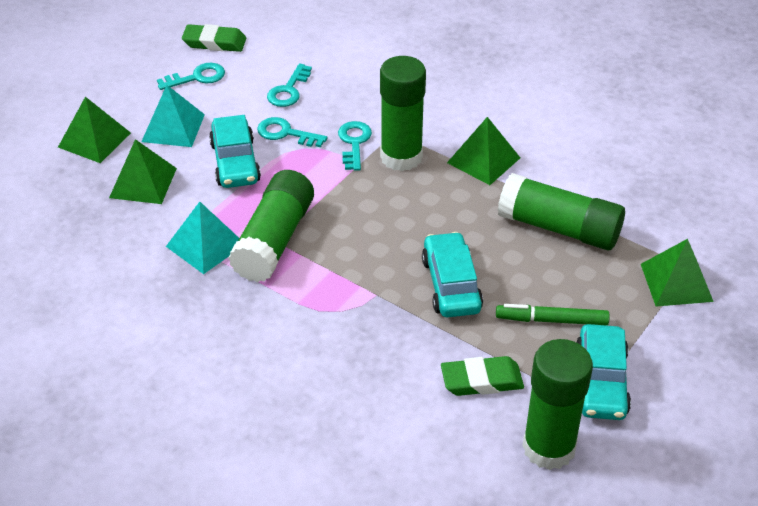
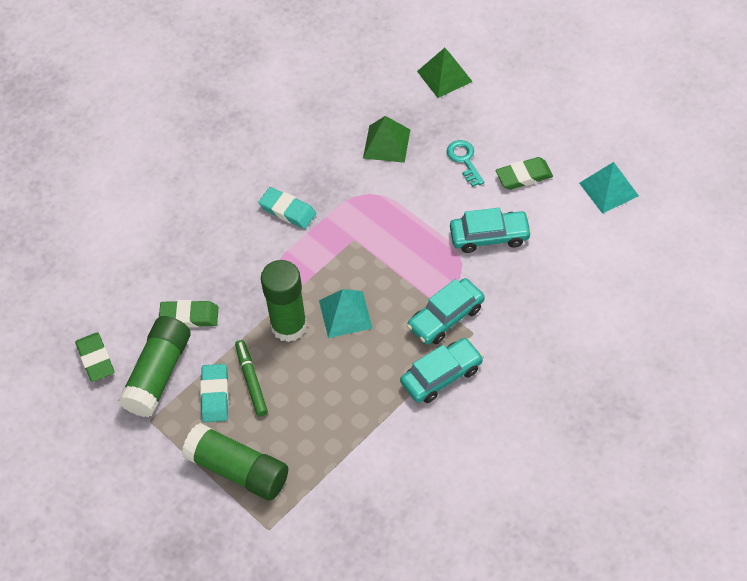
green eraser: [182,24,246,52] [441,356,524,396] = 2 -> [75,332,115,382] [159,300,219,328] [496,157,553,190] = 3
green glue stick: [228,170,314,283] [380,56,426,171] [498,173,625,250] [523,339,593,470] = 4 -> [118,316,191,417] [182,423,288,500] [261,260,307,342] = 3
green pyramid: [58,97,131,163] [109,139,177,204] [447,117,520,185] [641,239,714,306] = 4 -> [363,116,410,163] [417,48,473,98] = 2
turquoise eraser: none = 0 -> [200,364,229,422] [258,187,316,229] = 2
turquoise key: [157,63,225,90] [257,117,327,147] [267,64,312,107] [338,121,372,171] = 4 -> [447,140,484,187] = 1

